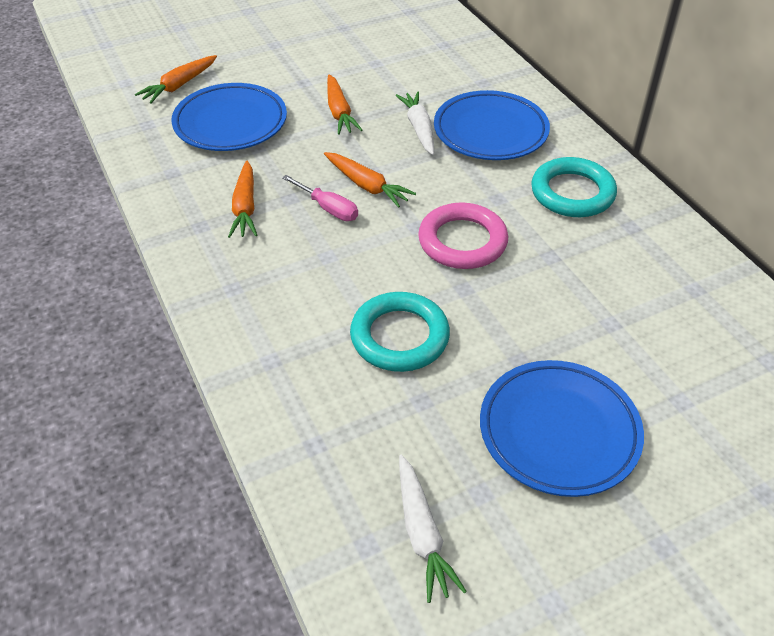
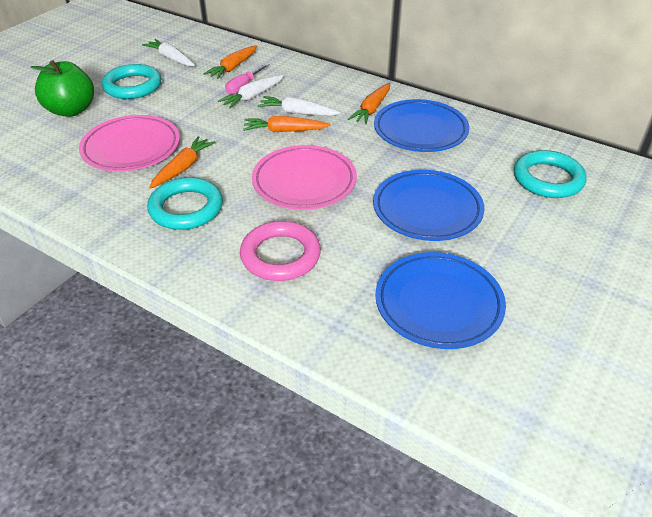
green apple: none = 0 -> [31,60,94,117] = 1
pink plate: none = 0 -> [79,115,180,172] [252,145,357,210] = 2
turquoise ring: [350,292,450,372] [531,157,617,217] = 2 -> [102,64,161,99] [147,177,223,230] [514,150,587,198] = 3
white carrot: [395,91,434,155] [399,455,467,603] = 2 -> [142,39,195,66] [218,75,284,108] [258,96,340,116] = 3

